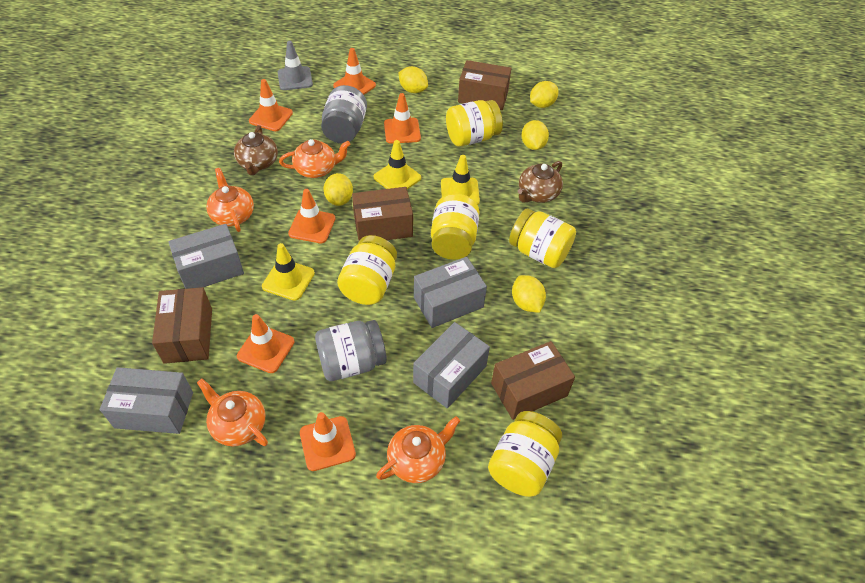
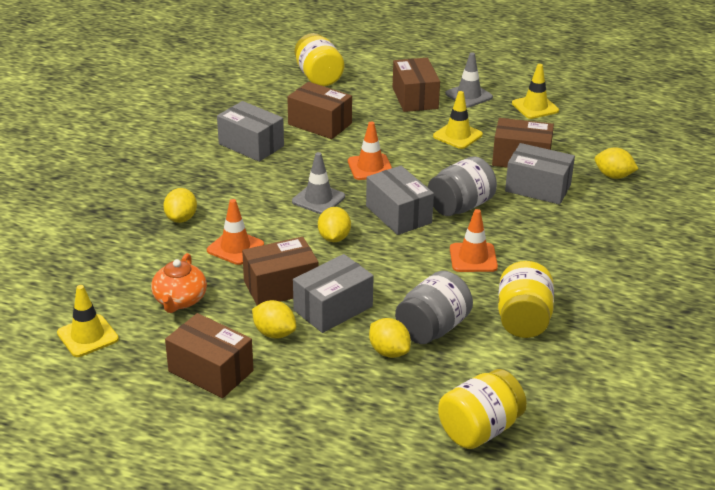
brown box: [152,287,212,364] [352,187,413,241] [458,60,512,110] [491,341,575,420] = 4 -> [165,313,253,398] [242,237,318,305] [287,82,352,139] [393,58,440,112] [492,118,554,167] = 5
brown teapot: [234,125,278,175] [518,161,563,203] = 2 -> none = 0
grey traffic cone: [278,41,313,90] = 1 -> [292,152,345,214] [445,53,493,107] = 2
orange teapot: [197,379,268,447] [206,168,254,232] [279,139,351,178] [376,416,460,483] = 4 -> [151,253,207,313] = 1
orange traffic cone: [237,314,294,373] [249,79,293,131] [288,189,335,243] [300,412,356,471] [333,48,376,95] [384,93,421,144] = 6 -> [207,199,264,265] [348,122,392,180] [450,209,498,272] = 3
yellow jar: [337,235,397,305] [431,194,479,260] [446,100,503,147] [488,411,562,497] [509,208,576,268] = 5 -> [295,33,344,86] [438,369,527,449] [498,261,554,338] = 3

